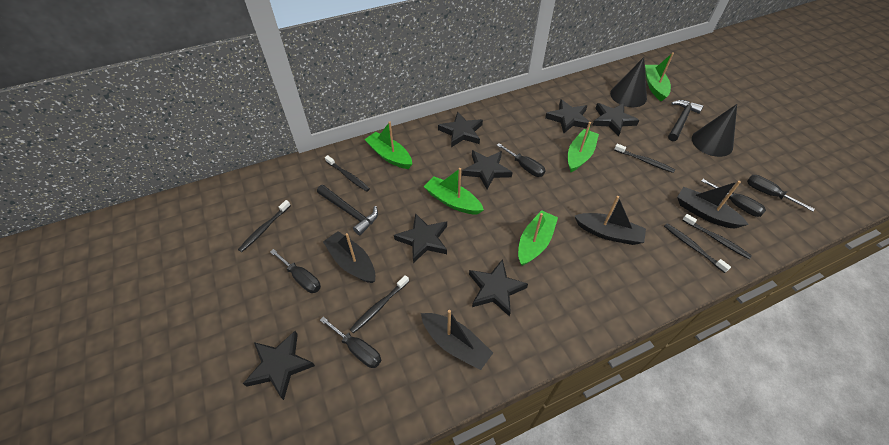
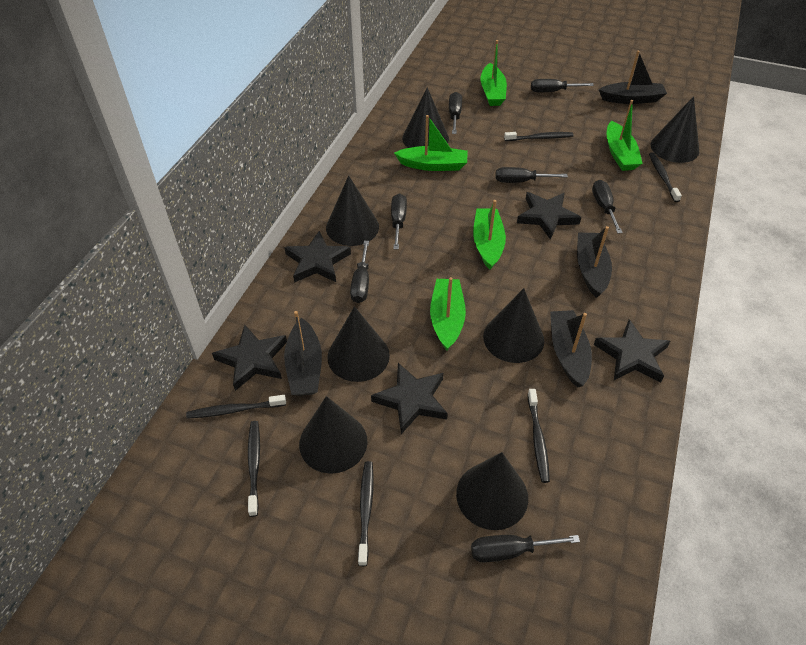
black cone: [610,57,647,107] [692,104,737,157] = 2 -> [299,396,368,474] [326,175,379,246] [327,306,390,382] [402,87,449,148] [456,452,528,530] [483,288,544,363] [651,96,699,163] = 7
black hammer: [317,185,378,235] [668,100,703,141] = 2 -> none = 0
black screwdriver: [270,249,321,293] [320,317,381,368] [497,143,546,177] [701,179,766,217] [747,175,815,211] = 5 -> [350,241,369,303] [391,194,407,250] [449,92,462,134] [471,535,580,562] [495,167,568,183] [531,79,594,92] [592,180,623,234] = 7
black star: [243,331,315,400] [394,213,447,263] [438,112,483,147] [462,150,513,189] [469,259,528,317] [545,99,591,133] [592,103,639,137] = 7 -> [212,325,287,391] [284,231,351,283] [371,363,448,434] [517,192,581,240] [594,319,670,382] = 5

